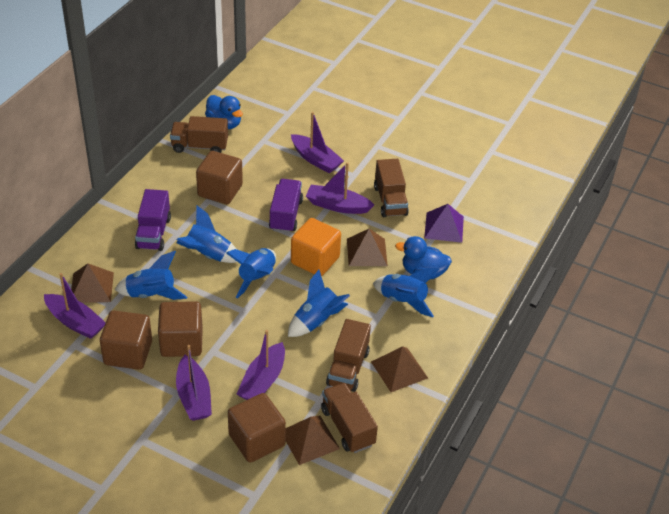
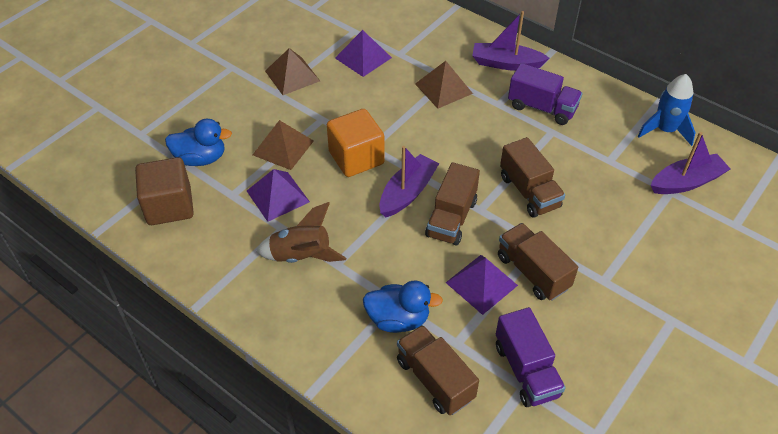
blue rocket: [115,251,187,300] [176,206,237,263] [226,248,276,299] [288,270,350,337] [373,268,440,317] = 5 -> [638,74,696,146] = 1
brown cube: [100,311,152,370] [158,301,203,357] [196,151,243,204] [228,393,286,462] = 4 -> [135,157,194,225] = 1
brown pyramid: [71,264,114,303] [285,416,340,465] [347,229,388,266] [371,346,428,392] = 4 -> [253,120,314,170] [265,48,320,95] [415,61,473,109] = 3
brown rocket: none = 0 -> [256,202,346,263] = 1
purple boat: [44,273,106,339] [176,345,212,421] [236,330,285,400] [291,112,344,173] [306,162,374,214] = 5 -> [379,146,440,217] [472,11,549,71] [651,132,730,194] = 3
purple pyramid: [424,204,464,243] = 1 -> [247,169,310,222] [335,30,392,77] [446,255,518,315] = 3

